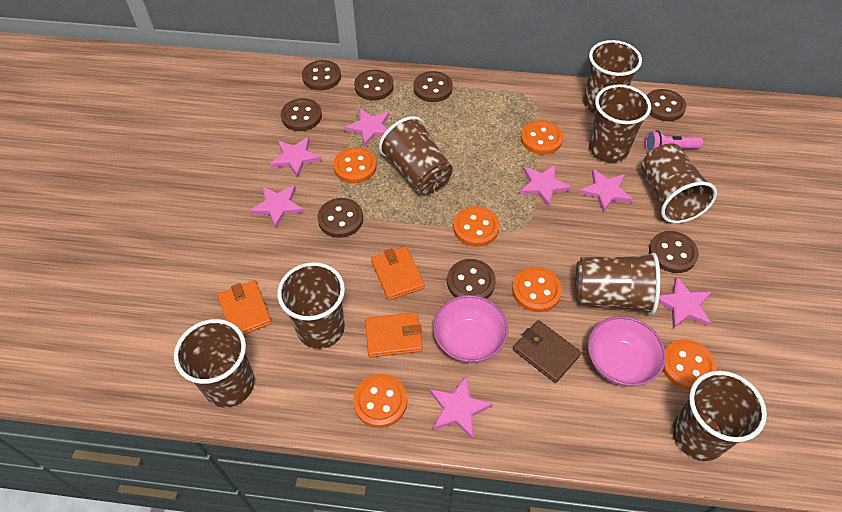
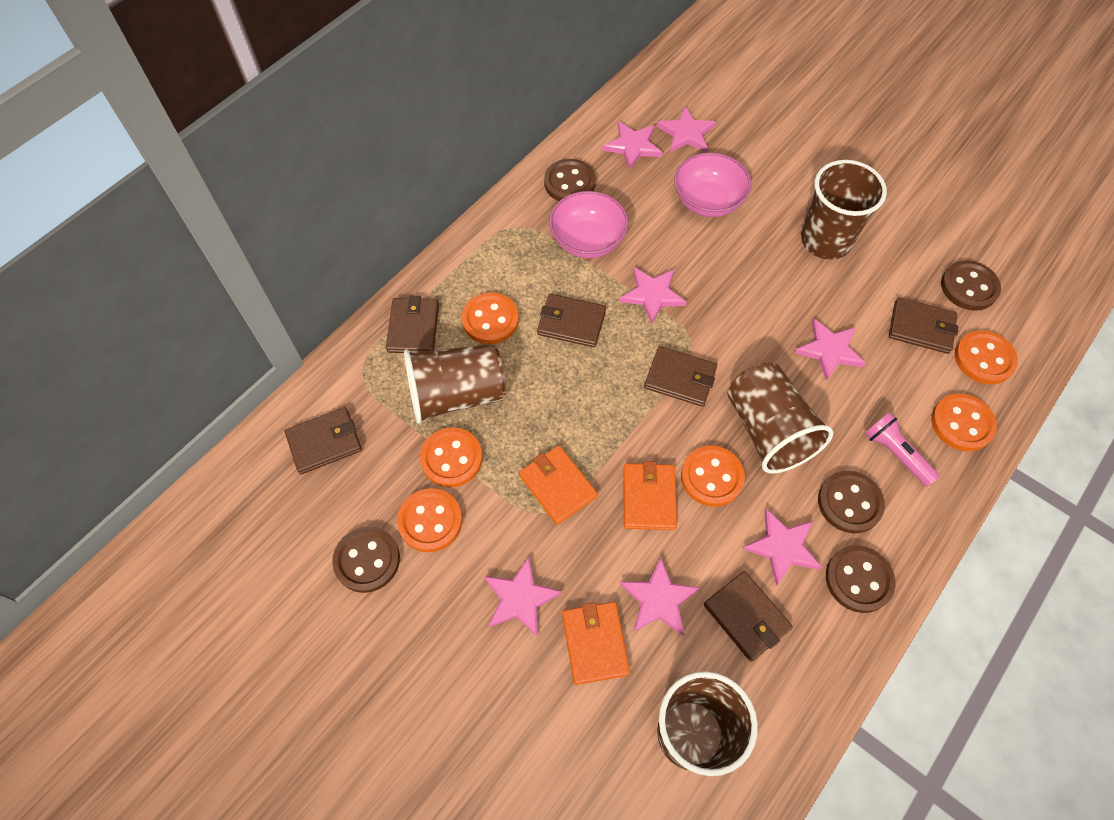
brown button: [281,98,322,131] [302,60,341,90] [317,198,363,238] [354,70,394,101] [413,71,453,102] [447,259,496,299] [647,89,687,121] [649,231,699,273] = 8 -> [332,526,400,593] [544,159,596,201] [818,471,885,533] [826,545,896,613] [941,260,1001,311] = 5
brown cup: [174,319,255,408] [277,262,345,349] [379,116,453,195] [575,253,660,315] [583,40,642,114] [589,84,651,163] [641,143,717,223] [672,371,767,461] = 8 -> [404,343,506,424] [657,671,758,776] [727,362,833,474] [801,160,887,260] = 4
brown wallet: [513,320,581,383] = 1 -> [285,407,362,474] [386,296,439,353] [537,294,606,347] [644,346,717,407] [704,571,793,662] [889,297,959,354] = 6

